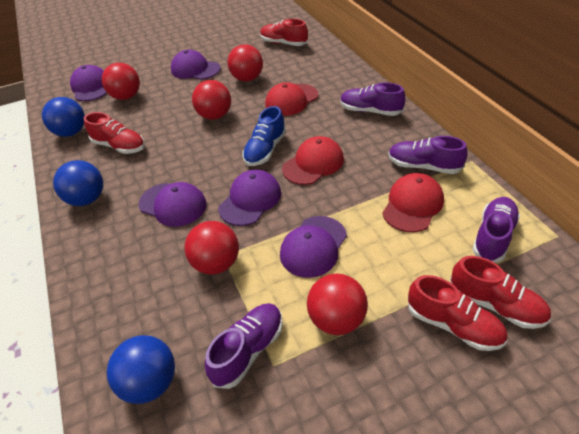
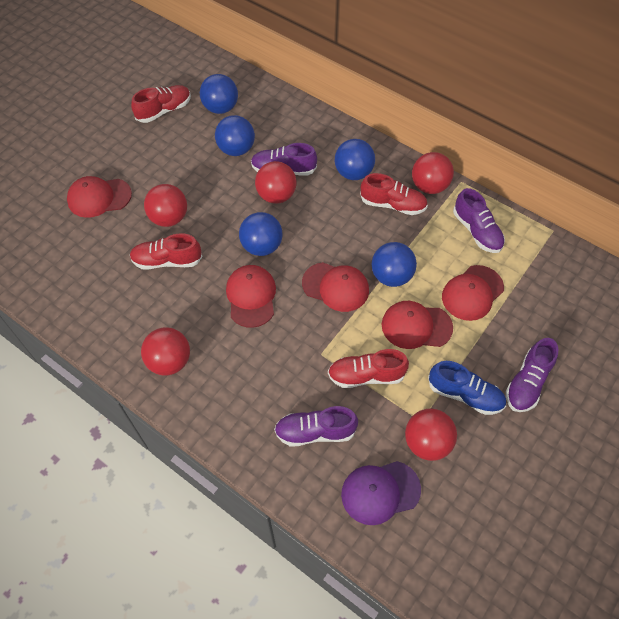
blue ball: [42,97,85,137] [53,160,103,206] [107,335,175,404] = 3 -> [200,74,238,114] [215,115,255,156] [239,212,283,256] [335,139,375,180] [371,242,417,287] = 5
purple cap: [70,65,107,101] [139,182,206,227] [171,50,221,80] [219,170,281,226] [280,216,347,278] = 5 -> [341,461,421,525] = 1
red cap: [265,82,318,116] [282,136,344,185] [382,173,444,232] = 3 -> [67,176,132,218] [226,265,276,328] [302,262,369,312] [382,301,453,349] [442,265,504,321] = 5

